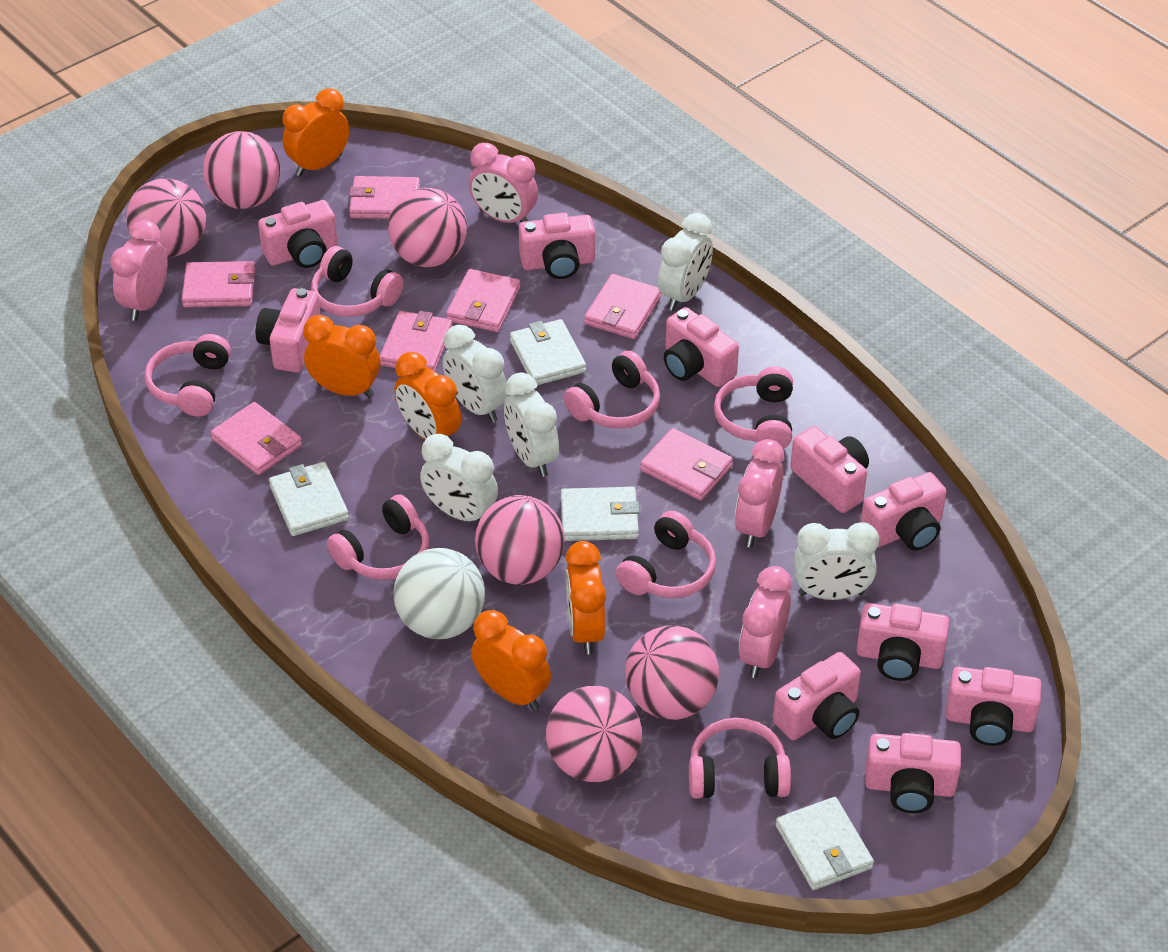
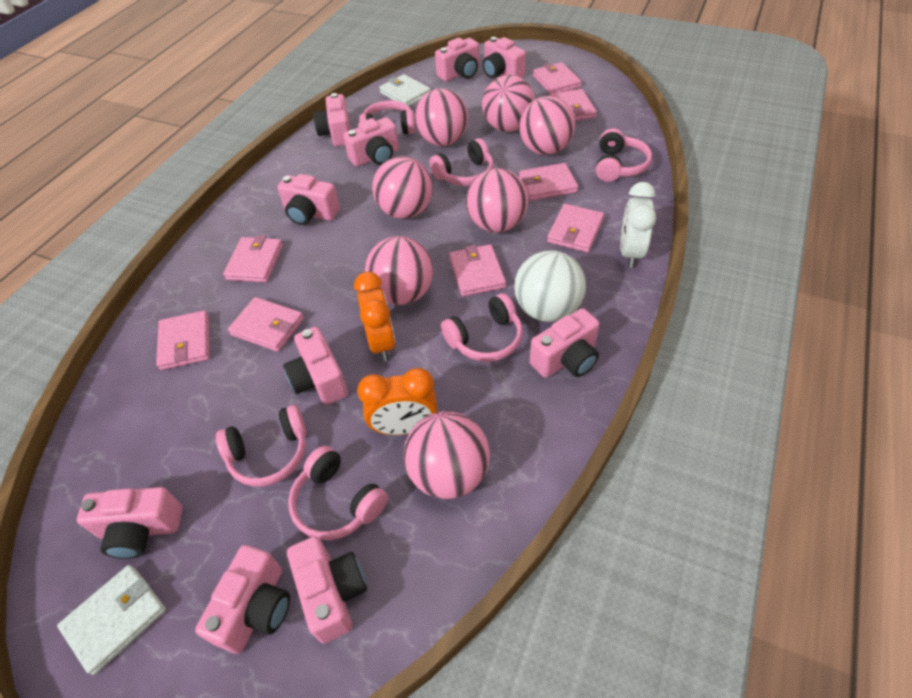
orange clock: [282,88,349,177] [303,315,380,398] [395,352,461,440] [471,610,551,710] [565,541,606,654] = 5 -> [354,272,396,361] [357,368,437,435] = 2
pink ball: [126,178,206,257] [203,131,280,209] [388,188,467,267] [475,495,565,585] [546,686,642,782] [625,625,719,720] = 6 -> [365,236,434,305] [372,156,433,219] [403,411,490,499] [414,88,468,146] [466,168,528,233] [482,75,535,132] [519,96,575,155] = 7
pink clock: [110,220,168,321] [469,143,538,223] [735,439,784,548] [739,566,792,678] = 4 -> none = 0
pink headphones: [145,334,231,417] [311,246,403,317] [327,494,429,580] [564,351,660,429] [616,511,716,598] [689,718,791,799] [714,367,793,449] = 7 -> [216,405,306,487] [288,446,388,540] [359,100,415,134] [430,138,494,186] [441,293,523,362] [596,128,652,182] = 6
pink wallet: [182,261,255,307] [211,402,302,475] [349,176,420,219] [380,311,453,371] [446,269,520,332] [584,274,661,339] [640,428,733,501] = 7 -> [156,310,210,370] [223,235,283,283] [228,297,304,352] [449,244,506,297] [519,163,578,201] [533,62,582,94] [547,204,604,252] [550,89,597,121] = 8
white clock: [420,434,498,521] [443,325,508,423] [504,372,559,477] [658,213,713,311] [794,522,879,600] = 5 -> [620,182,656,268] = 1
white wallet: [269,462,349,536] [510,319,586,385] [561,487,640,541] [776,797,874,890] = 4 -> [57,565,166,675] [379,74,431,106] = 2

